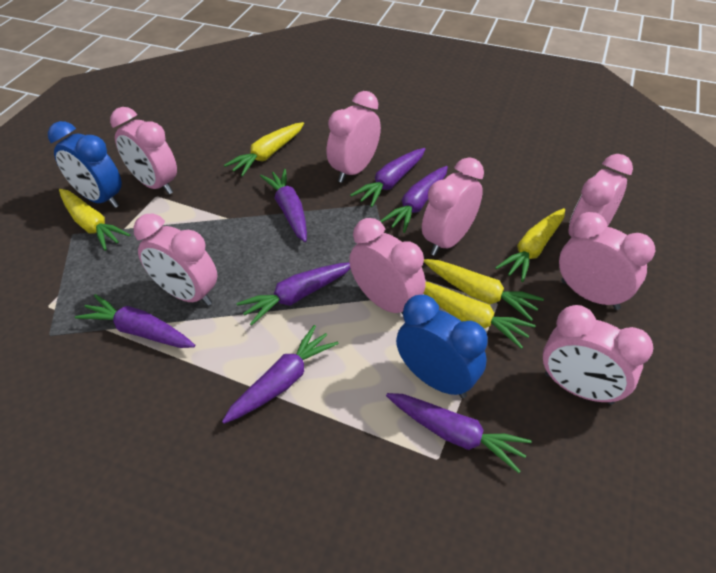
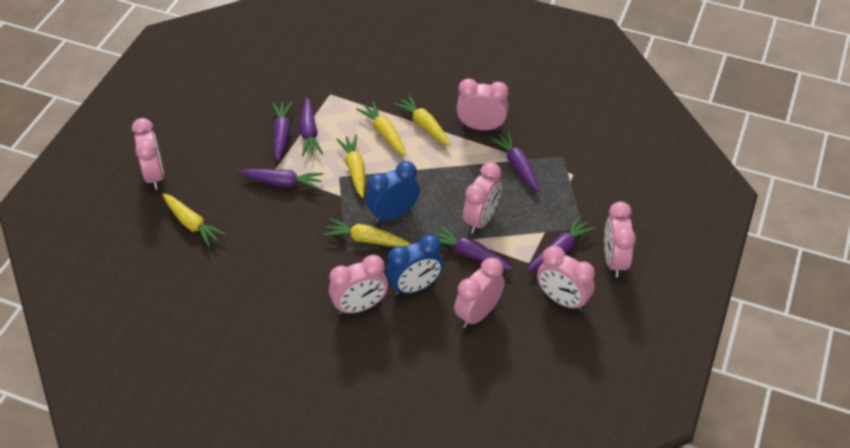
pink clock: [110,107,177,194] [133,214,217,306] [327,91,381,183] [349,218,426,314] [422,157,484,256] [543,305,653,405] [559,212,655,310] [568,154,633,237] = 8 -> [132,118,164,190] [329,255,388,315] [454,258,505,328] [456,78,508,130] [463,162,502,234] [537,246,595,311] [604,201,636,278] = 7
purple carrot: [75,294,195,348] [222,325,339,424] [237,262,350,326] [260,169,307,242] [350,148,425,207] [380,166,448,233] [386,393,531,473] = 7 -> [239,169,323,189] [272,101,293,161] [300,97,323,157] [434,226,512,270] [490,131,539,191] [528,216,596,271] = 6

